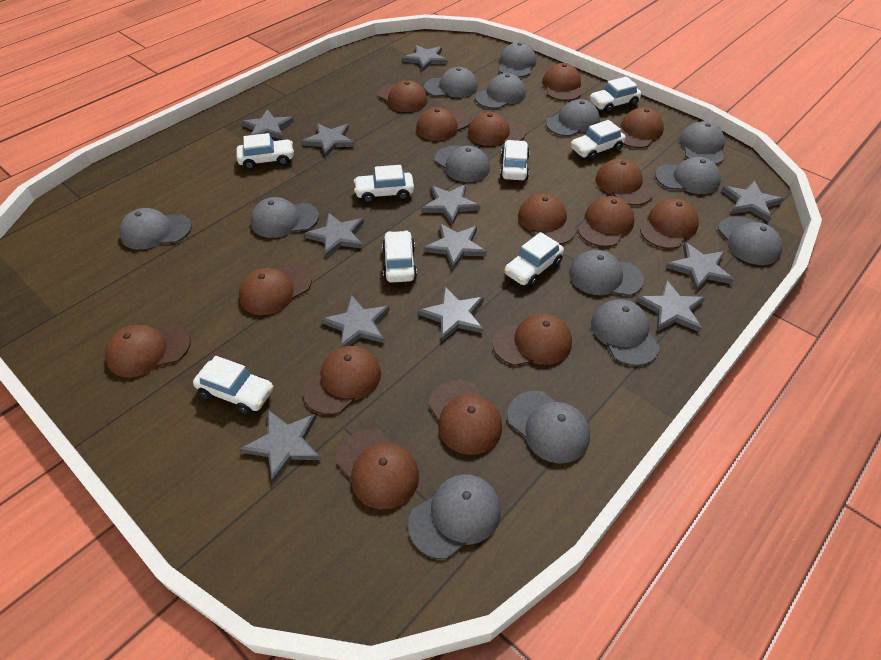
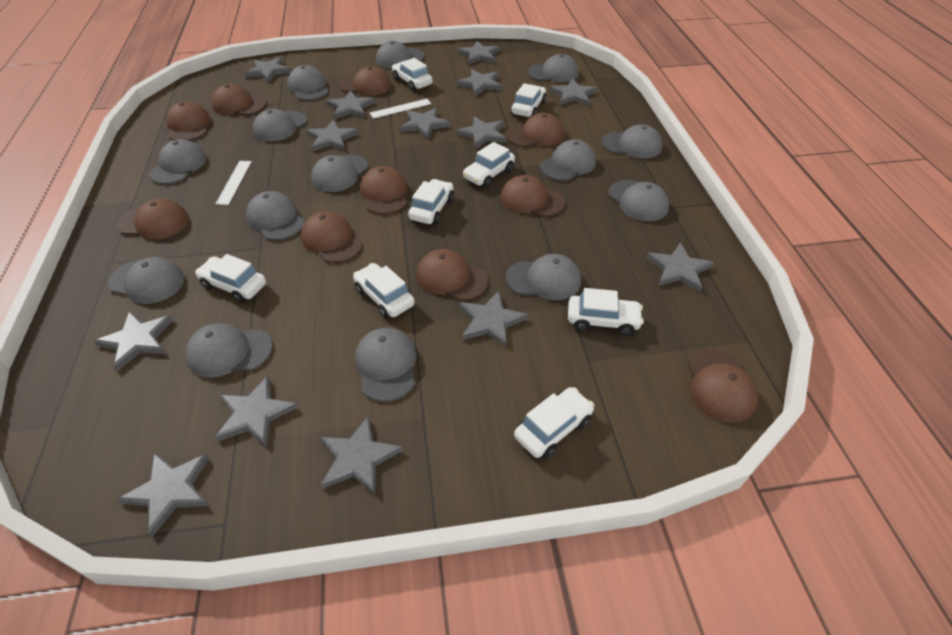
brown cap: [105,324,191,378] [239,264,312,315] [303,346,381,415] [337,429,419,509] [378,80,428,112] [416,107,470,141] [428,380,502,455] [468,112,526,146] [492,313,572,366] [518,194,576,245] [542,63,581,101] [578,196,634,247] [595,159,654,206] [620,107,664,148] [640,198,699,249] = 15 -> [117,199,189,240] [166,101,211,141] [211,84,266,115] [301,211,363,263] [339,66,391,95] [360,166,407,214] [416,249,488,301] [500,175,566,217] [507,113,564,147] [688,349,758,423] = 10
grey star: [240,410,321,483] [241,109,294,140] [302,123,355,157] [304,213,364,258] [321,295,390,348] [403,45,448,71] [418,287,484,342] [421,184,480,226] [424,224,487,269] [636,280,705,332] [666,242,734,291] [722,180,784,222] = 12 -> [94,311,173,371] [117,452,209,537] [215,376,298,447] [244,57,291,82] [306,120,358,152] [320,417,403,495] [326,91,375,120] [400,108,451,139] [456,69,502,96] [456,116,506,149] [457,41,500,64] [459,291,528,348] [550,79,597,106] [646,243,714,292] = 14
white ruler: none = 0 -> [216,161,252,205] [370,99,431,119] = 2

